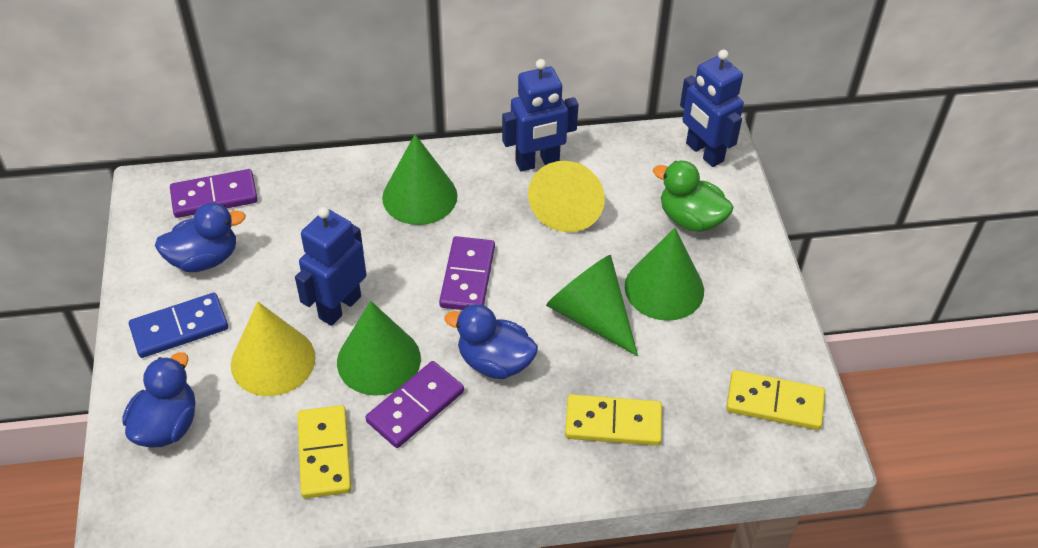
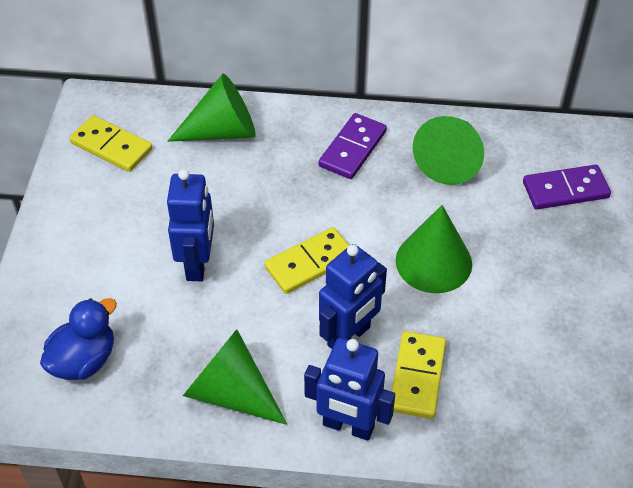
blue domino: [129,293,228,358] = 1 -> none = 0
blue duck: [122,352,195,448] [155,203,246,272] [444,304,538,379] = 3 -> [40,298,117,380] = 1
green duck: [653,161,733,232] = 1 -> none = 0
purple domino: [170,169,258,218] [365,361,464,448] [439,236,495,310] = 3 -> [319,113,387,179] [523,165,611,210] = 2
yellow cone: [231,301,316,396] [528,161,605,232] = 2 -> none = 0

